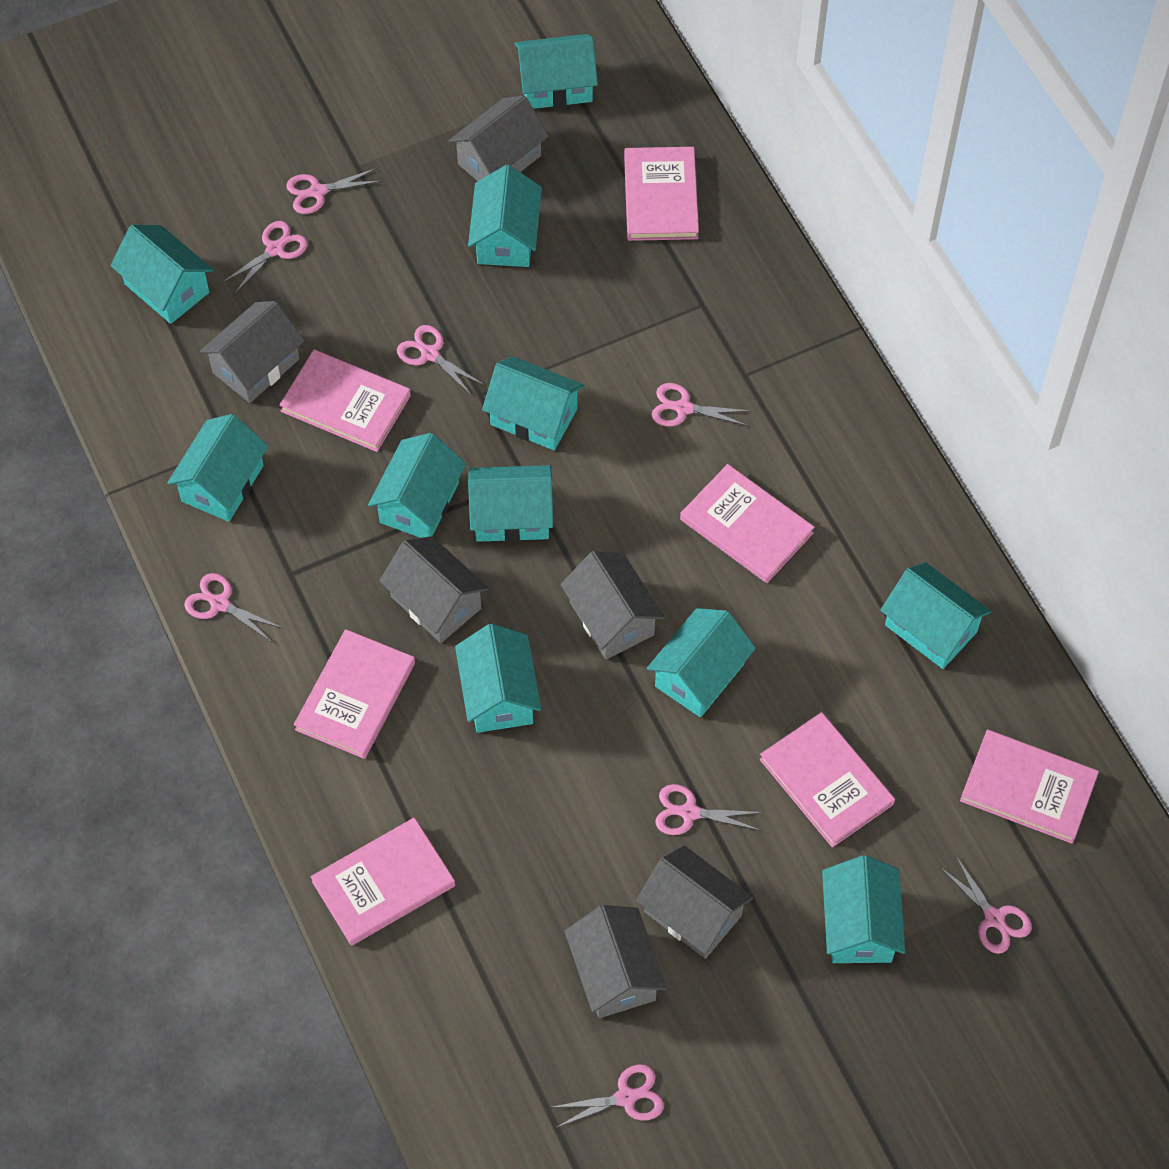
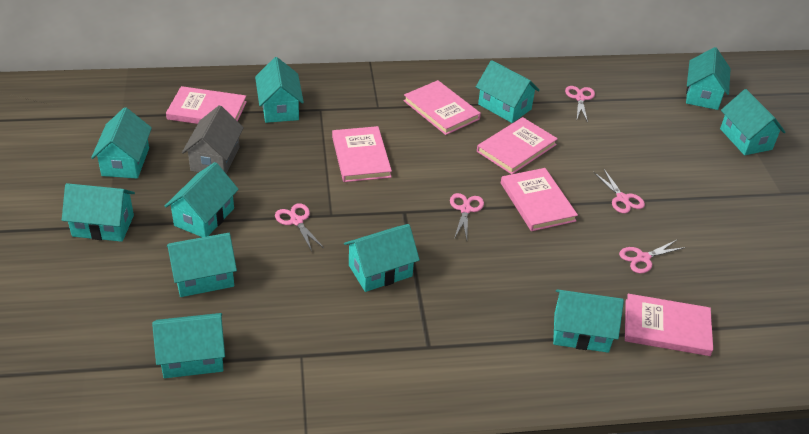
grey house: [200,301,304,403] [379,536,489,643] [448,95,549,181] [560,551,665,659] [564,905,667,1018] [636,845,753,959] = 6 -> [182,105,244,174] = 1
pink book: [279,350,411,452] [294,629,415,759] [311,818,455,946] [624,147,699,241] [680,464,815,583] [760,712,895,848] [960,730,1099,844] = 7 -> [166,86,247,124] [332,126,392,182] [404,80,481,135] [477,117,558,174] [501,168,578,231] [625,294,713,356] = 6
pink scissors: [184,573,283,642] [222,221,308,293] [286,168,381,214] [397,325,484,397] [553,1064,664,1128] [652,383,751,426] [655,784,763,835] [940,856,1032,954] = 8 -> [275,203,324,251] [450,193,484,240] [565,86,595,123] [593,169,645,213] [619,240,686,273] = 5

